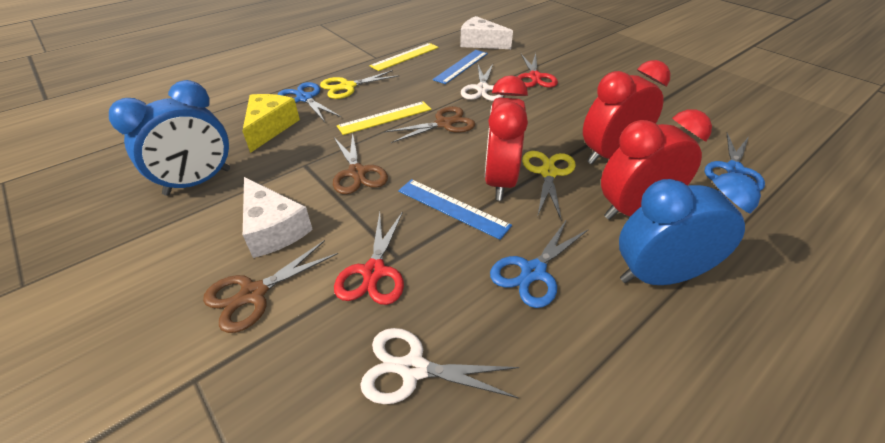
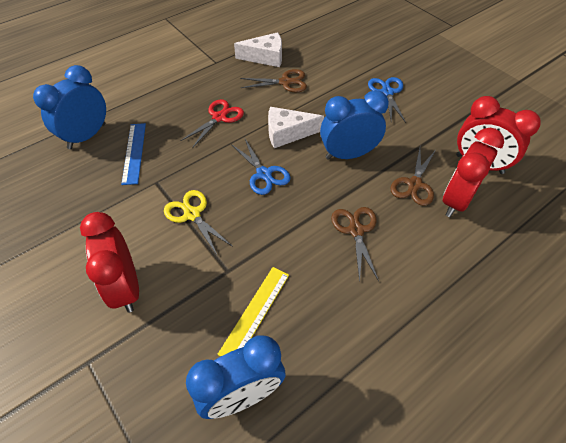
blue clock: [109,80,230,196] [619,172,761,285] = 2 -> [33,65,106,149] [186,335,286,419] [320,90,389,160] = 3
blue ruler: [398,179,512,240] [432,50,488,84] = 2 -> [121,123,146,185] = 1
blue scissors: [277,82,341,122] [490,219,589,308] [705,133,765,191] = 3 -> [231,137,291,195] [368,77,406,123] = 2
red scissors: [334,211,404,305] [518,53,558,87] = 2 -> [180,99,244,148] = 1
white scissors: [360,328,519,404] [461,64,503,101] = 2 -> none = 0
yellow cheese: [242,94,300,153] = 1 -> none = 0
yellow ruler: [337,101,431,135] [370,43,439,71] = 2 -> [218,267,289,356] = 1
yellow scissors: [320,70,400,99] [522,151,576,219] = 2 -> [164,190,232,255] = 1

